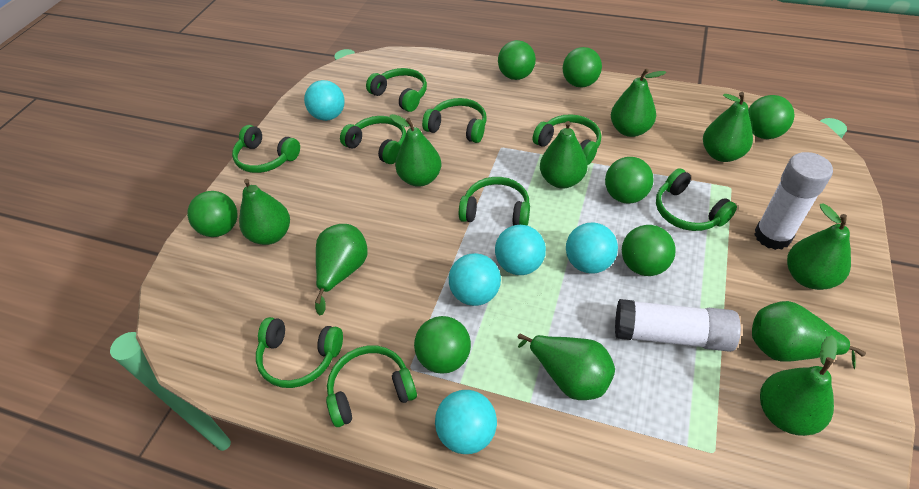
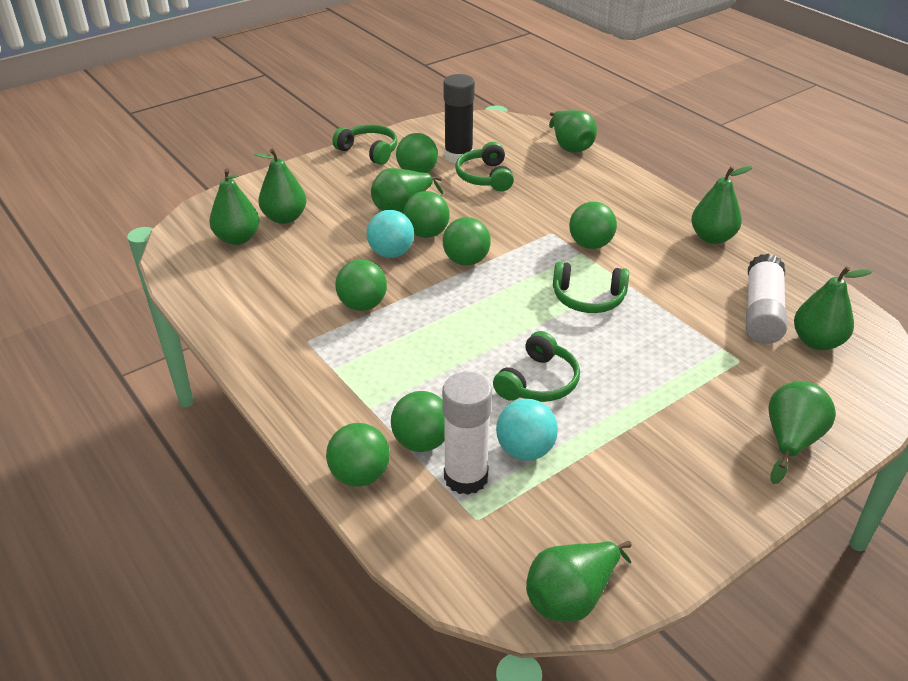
black glue stick: none = 0 -> [443,74,475,163] = 1
green headphones: [232,125,300,173] [256,317,343,388] [326,346,417,427] [340,116,406,164] [366,68,427,112] [422,98,487,143] [459,177,530,226] [533,114,601,165] [656,168,737,231] = 9 -> [332,125,397,165] [456,142,514,191] [493,331,580,402] [553,262,629,313] = 4
green pear: [239,179,290,245] [315,224,368,315] [390,114,441,187] [518,333,615,400] [540,121,588,188] [611,68,666,137] [703,92,753,162] [752,301,866,369] [760,335,838,436] [787,203,851,290] = 10 -> [209,168,260,245] [254,148,306,224] [371,168,444,213] [526,541,632,622] [549,110,597,153] [691,166,753,244] [768,381,836,484] [794,266,873,350] = 8
turquoise ball: [304,80,345,121] [435,390,497,454] [449,253,501,306] [495,225,546,275] [566,223,618,274] = 5 -> [366,210,414,258] [496,399,558,461] = 2

